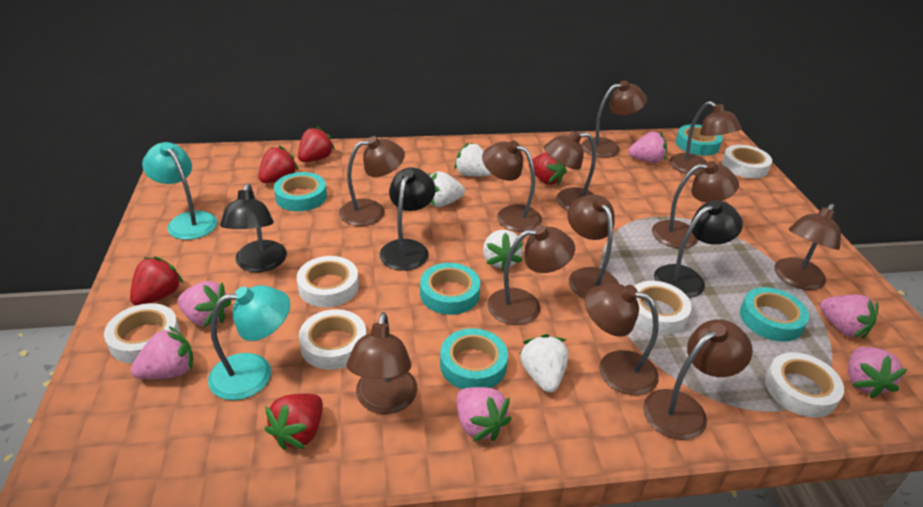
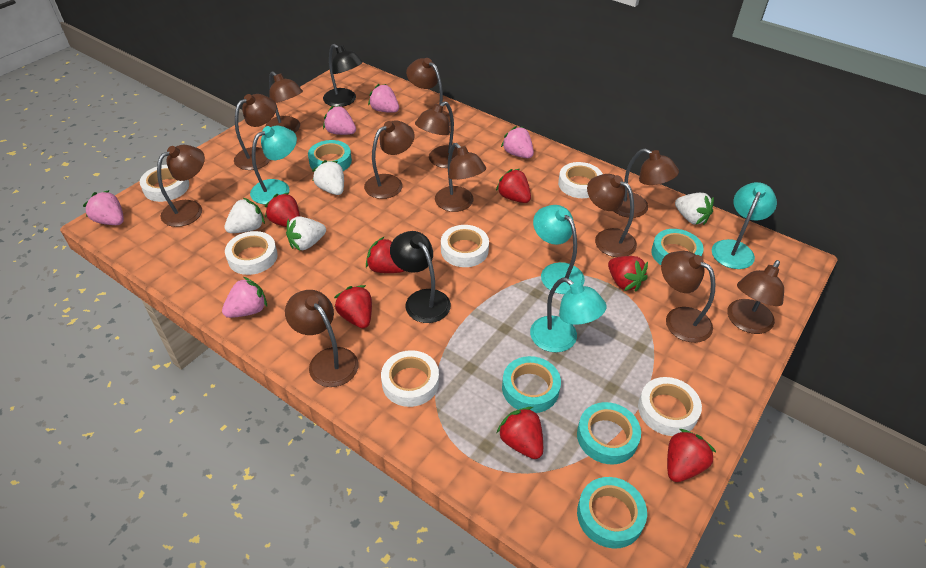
black lamp: [220,183,287,272] [380,167,436,271] [654,200,743,298] = 3 -> [323,44,363,107] [390,231,451,323] = 2
pink strawberry: [131,326,193,379] [177,281,232,327] [457,387,511,441] [628,132,667,163] [820,295,879,339] [848,347,907,398] = 6 -> [83,190,124,225] [222,277,267,318] [323,105,356,135] [368,84,399,113] [501,126,534,158] = 5
red strawberry: [130,256,183,305] [258,145,299,183] [265,394,323,450] [298,126,335,162] [529,153,567,185] = 5 -> [264,192,300,227] [334,285,372,328] [366,237,404,273] [496,169,531,203] [497,407,543,459] [608,256,648,292] [667,429,717,482] = 7
turquoise lamp: [142,142,217,240] [208,285,290,400] = 2 -> [250,126,297,205] [530,278,607,353] [533,205,585,294] [712,182,777,269] = 4

